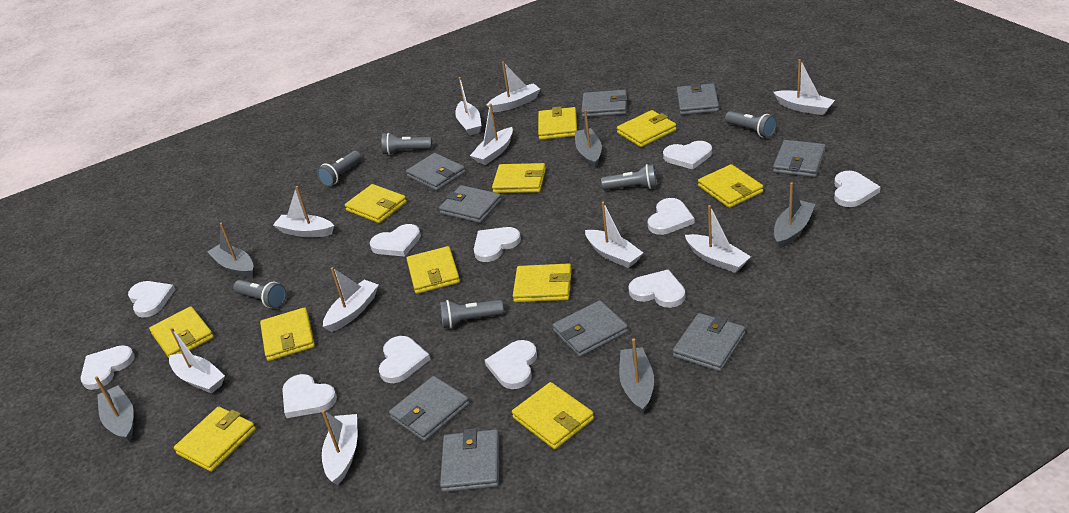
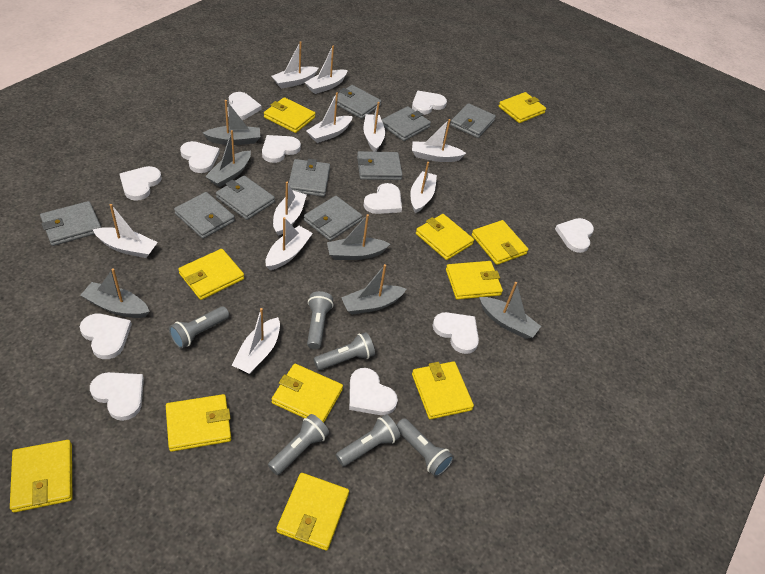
grey boat: [95,376,134,442] [208,222,253,278] [575,110,602,168] [619,339,654,414] [774,182,815,248] = 5 -> [81,268,150,318] [203,100,260,145] [205,130,251,187] [327,214,390,260] [341,264,406,315] [479,282,541,339] = 6

